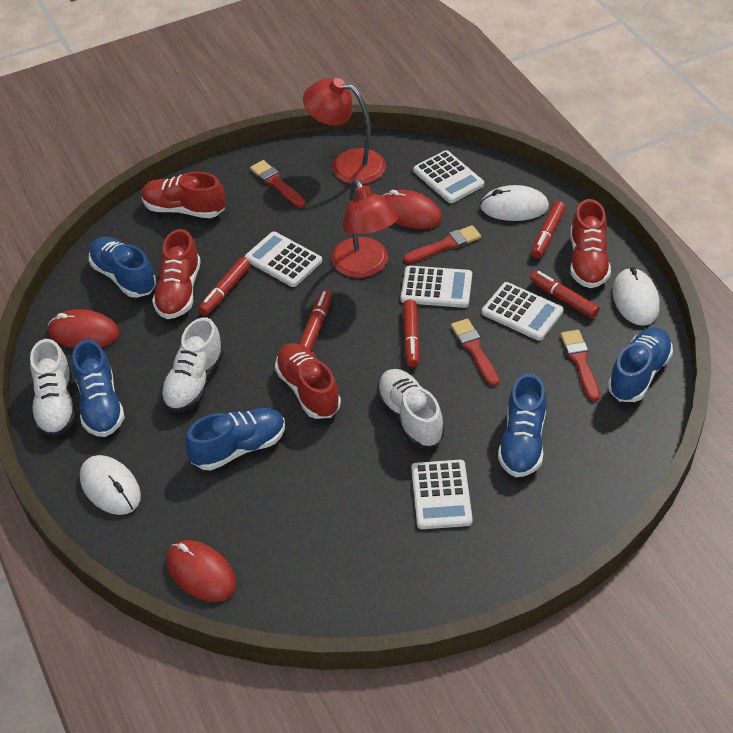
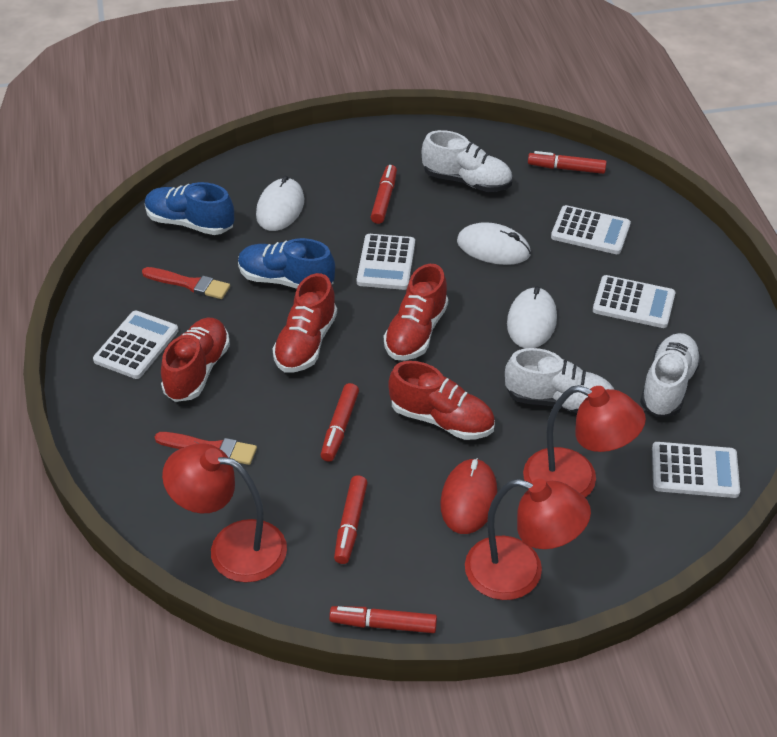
blue shoe: [72,340,125,437] [89,237,156,298] [185,408,285,470] [498,373,547,477] [608,327,673,402] = 5 -> [145,182,234,235] [238,238,335,289] = 2
red brush: [250,160,305,207] [404,225,481,263] [451,319,499,386] [561,330,600,401] = 4 -> [142,267,230,299] [155,432,257,465] = 2
red lamp: [303,78,386,184] [331,179,398,278] = 2 -> [162,443,287,582] [465,479,591,600] [523,385,646,498] = 3
red mouse: [48,309,120,348] [166,540,236,602] [382,190,442,229] = 3 -> [440,458,497,534] = 1

